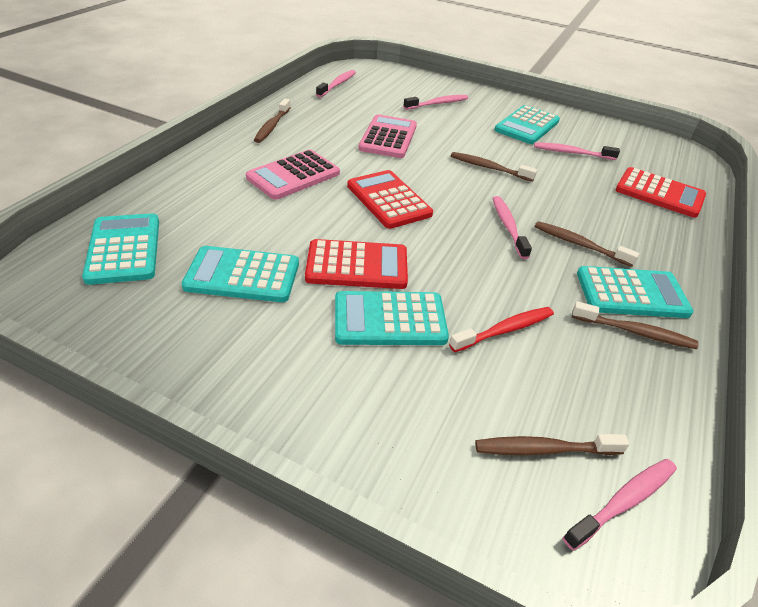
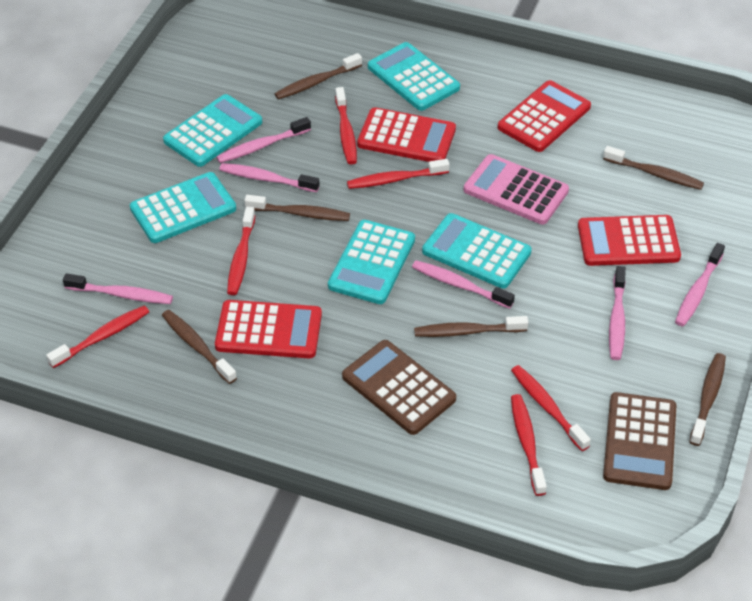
brown calculator: none = 0 -> [342,340,456,435] [603,392,677,490] = 2
brown toothbrush: [254,99,291,143] [451,152,537,182] [475,434,629,455] [535,221,639,267] [572,301,698,349] = 5 -> [162,310,237,384] [244,195,350,221] [275,53,362,100] [414,316,528,337] [603,146,704,190] [689,353,726,446] = 6
pink calculator: [246,150,340,200] [358,114,417,158] = 2 -> [464,154,569,225] = 1
pink toothbrush: [316,70,356,98] [403,95,468,110] [492,196,532,259] [534,142,620,160] [563,459,677,550] = 5 -> [63,274,173,304] [216,117,311,163] [219,163,320,192] [412,260,515,309] [609,266,626,360] [675,243,725,326] = 6
red calculator: [305,239,408,289] [347,170,433,229] [616,167,706,218] = 3 -> [215,300,322,358] [357,107,456,162] [498,80,591,152] [578,215,681,266] = 4
red toothbrush: [449,307,554,352] = 1 -> [46,305,149,368] [227,207,255,295] [335,87,357,164] [347,159,450,189] [511,365,591,451] [511,394,547,496] = 6

